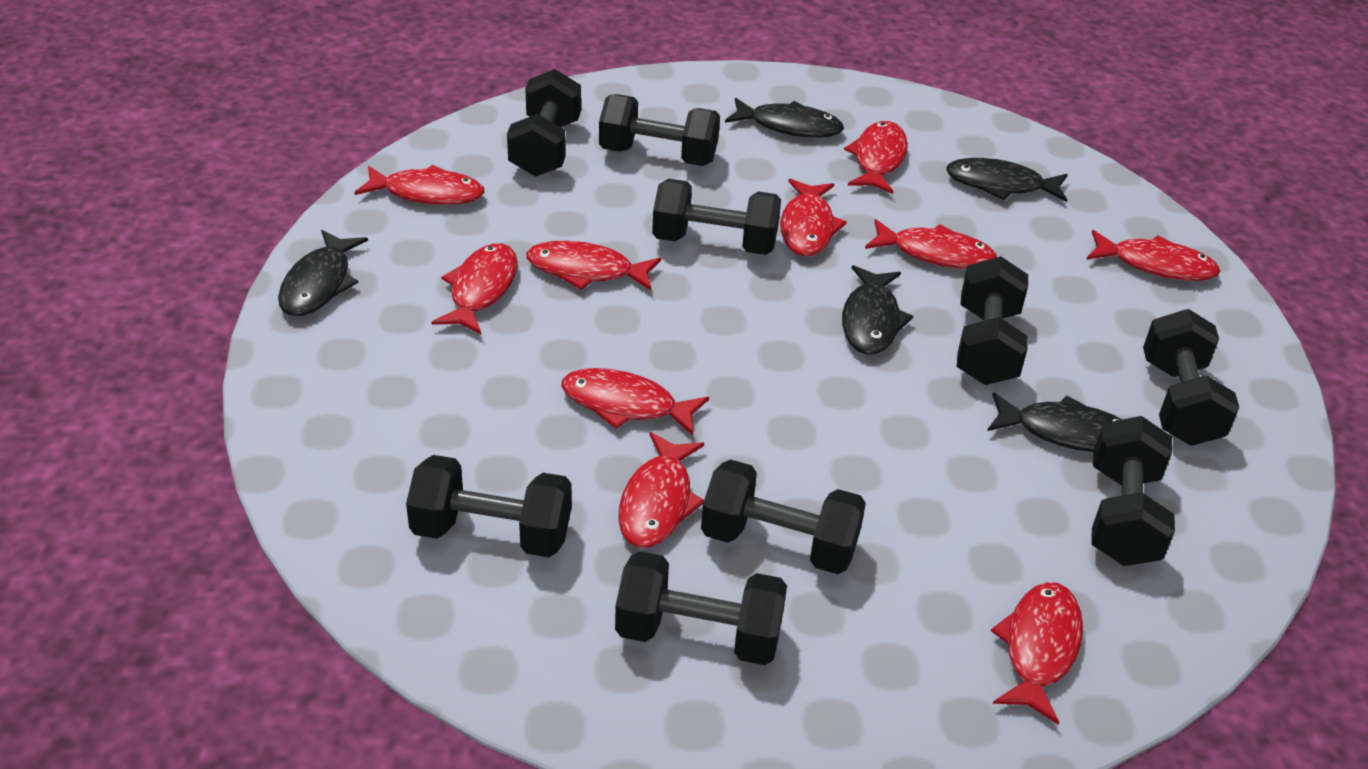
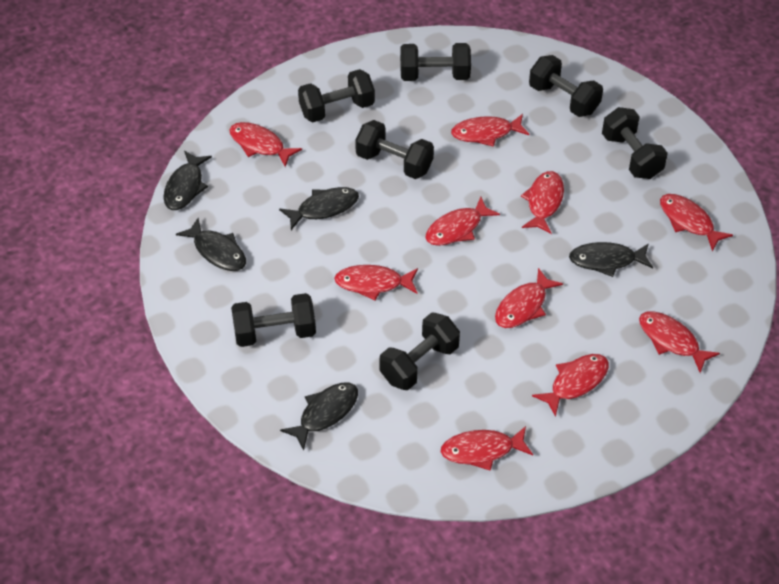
black dumbbell: [406,455,572,557] [507,69,581,177] [599,94,720,166] [615,551,787,665] [652,179,781,255] [701,459,866,574] [957,256,1028,385] [1091,416,1175,566] [1143,309,1239,446] = 9 -> [231,293,316,347] [298,69,375,122] [355,120,434,179] [379,312,460,390] [400,43,471,81] [529,55,603,117] [602,107,668,179] = 7

